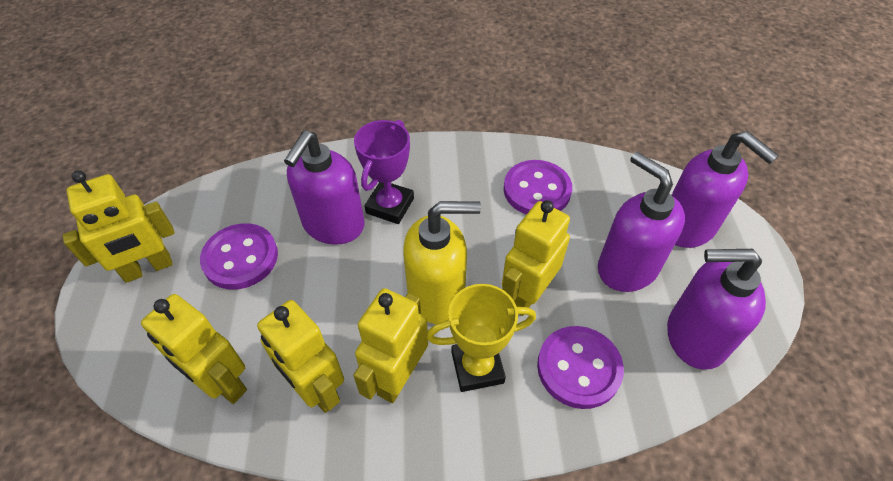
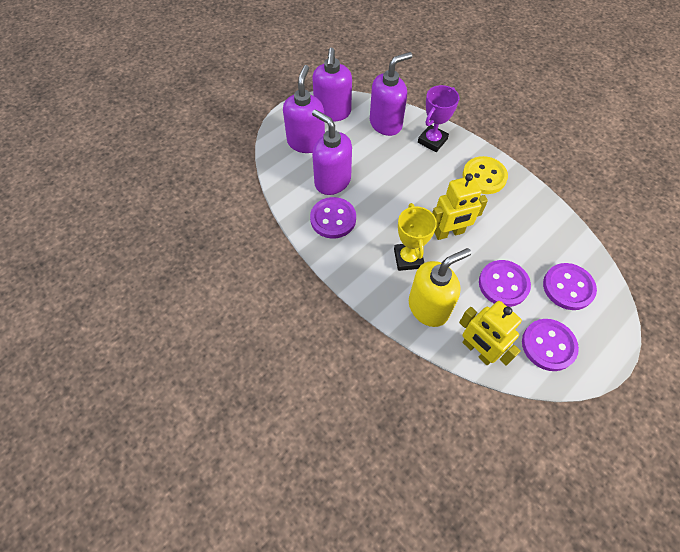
purple button: [200,223,278,290] [504,160,572,215] [537,326,624,409] = 3 -> [310,197,356,238] [479,260,531,307] [522,319,579,371] [543,263,597,310] = 4
yellow button: none = 0 -> [462,156,508,194] = 1
yellow robot: [62,170,175,283] [141,294,247,404] [257,300,344,413] [353,288,428,403] [502,200,570,316] = 5 -> [432,173,488,240] [459,301,522,366] = 2

